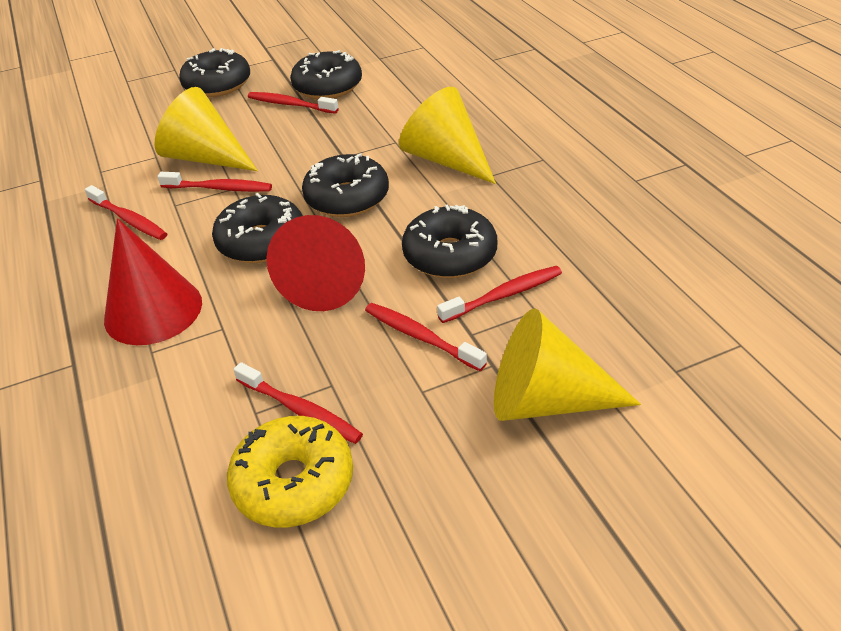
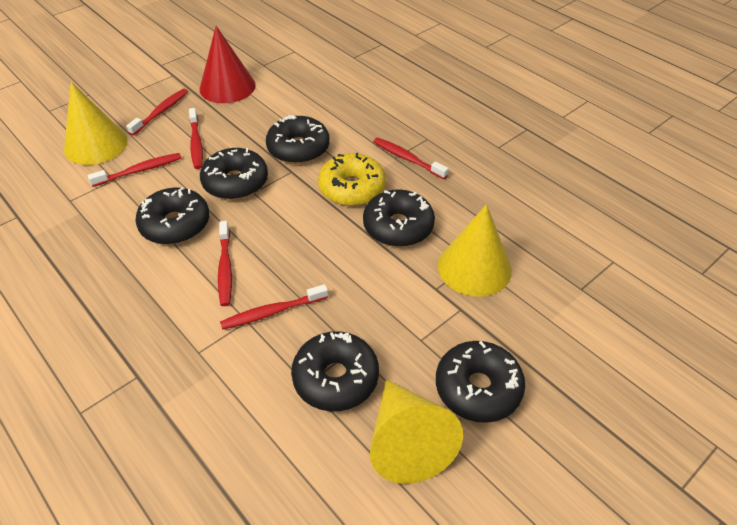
black donut: [179,48,250,97] [212,193,303,263] [290,50,362,99] [302,153,389,217] [402,205,497,278] = 5 -> [135,187,209,245] [200,148,268,200] [266,115,330,164] [291,331,379,411] [363,189,435,247] [436,341,525,423] = 6
red cone: [104,218,202,345] [266,215,365,311] = 2 -> [199,26,256,103] = 1

